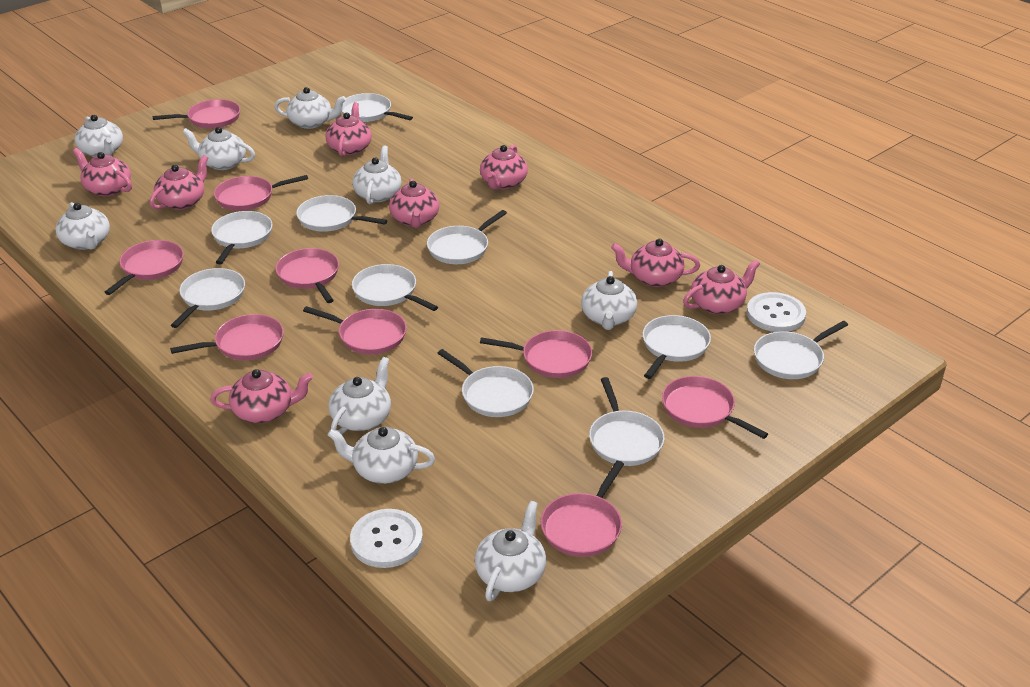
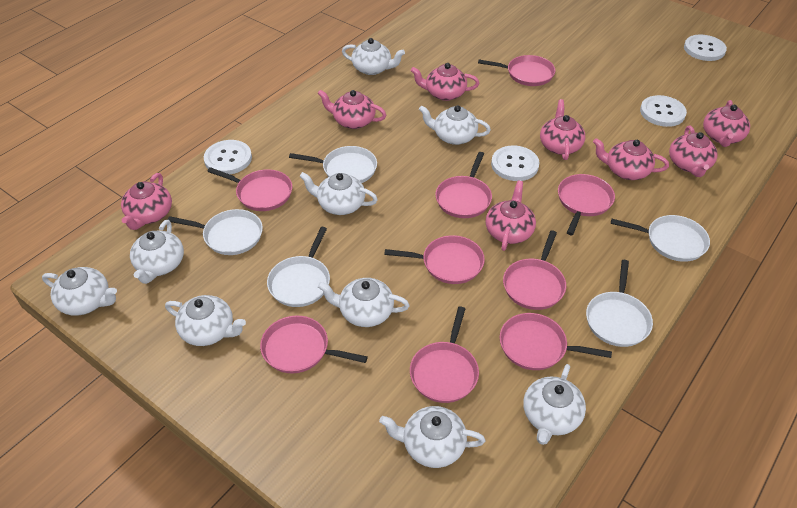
white button: [350,509,423,568] [746,292,806,332] = 2 -> [204,140,252,174] [491,146,539,181] [640,95,687,127] [684,34,727,61] = 4
white pan: [171,268,245,328] [211,211,272,264] [296,195,387,232] [342,93,413,122] [352,264,438,311] [427,210,507,264] [438,349,534,417] [589,377,664,466] [642,315,711,379] [754,321,848,379] = 10 -> [168,209,263,255] [267,227,330,307] [289,146,377,183] [586,260,653,347] [611,215,710,262] = 5

